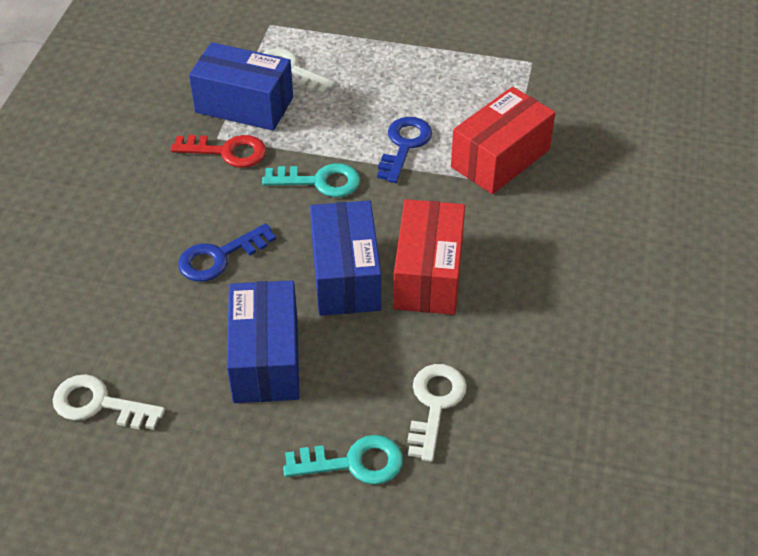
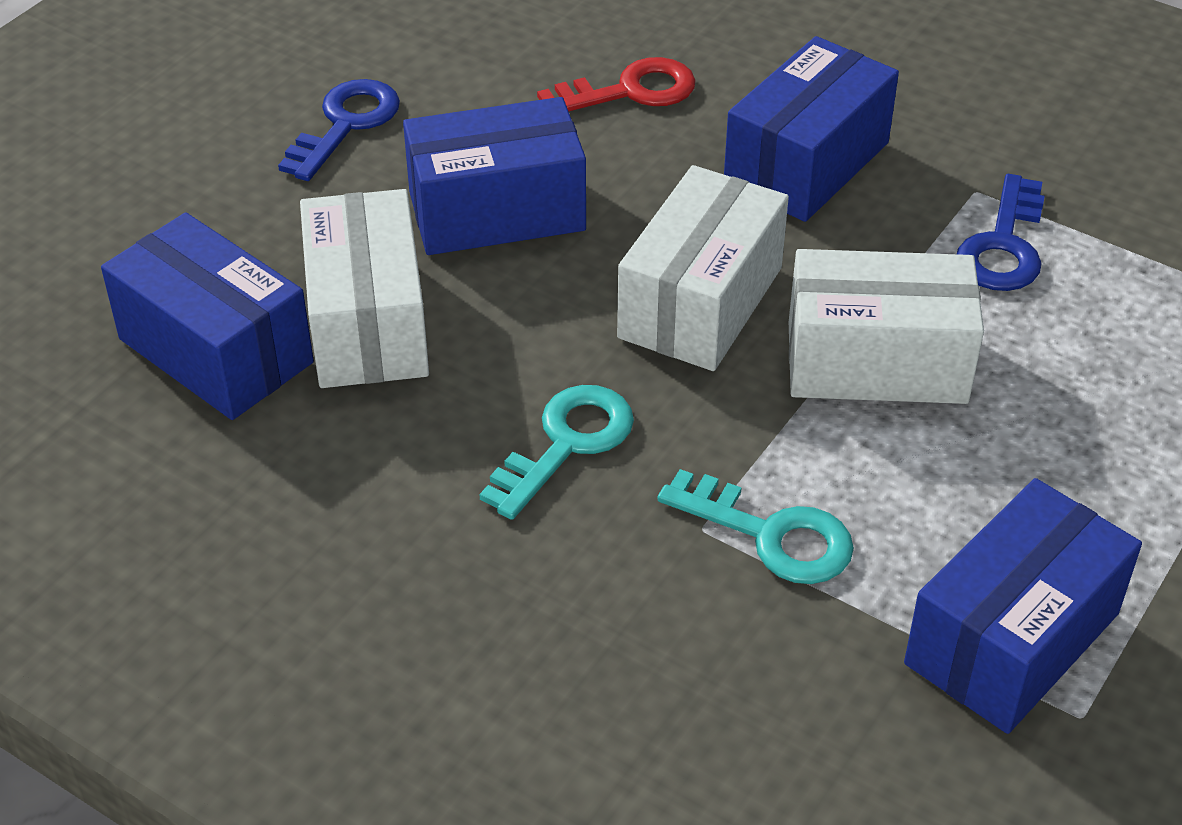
blue box: [189,42,293,131] [227,280,299,403] [310,201,381,316] = 3 -> [101,213,314,420] [403,97,586,255] [724,36,899,222] [904,478,1142,734] = 4
red box: [393,199,465,315] [451,87,555,194] = 2 -> none = 0
white box: none = 0 -> [300,189,429,388] [617,165,789,371] [789,249,984,404] = 3
white key: [53,374,165,430] [263,48,335,95] [407,364,467,462] = 3 -> none = 0

